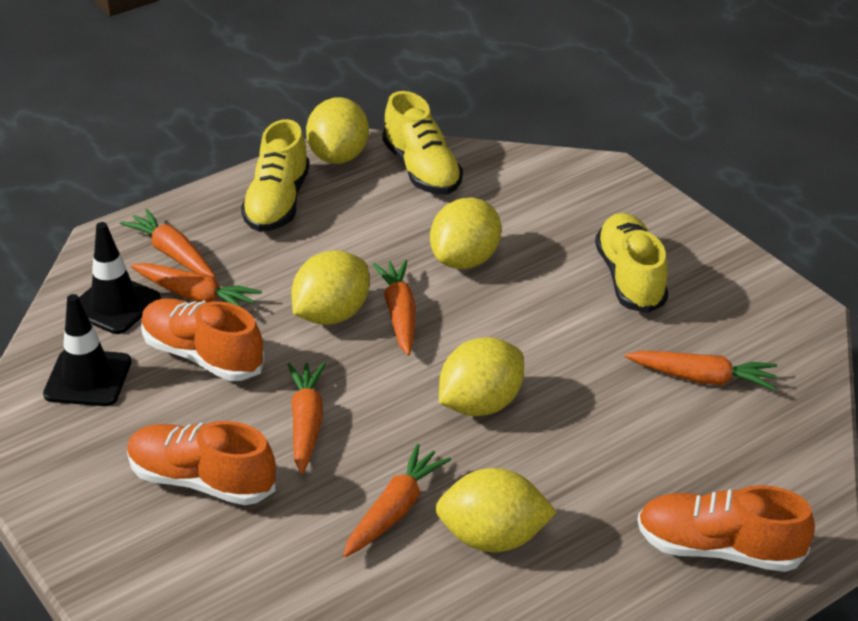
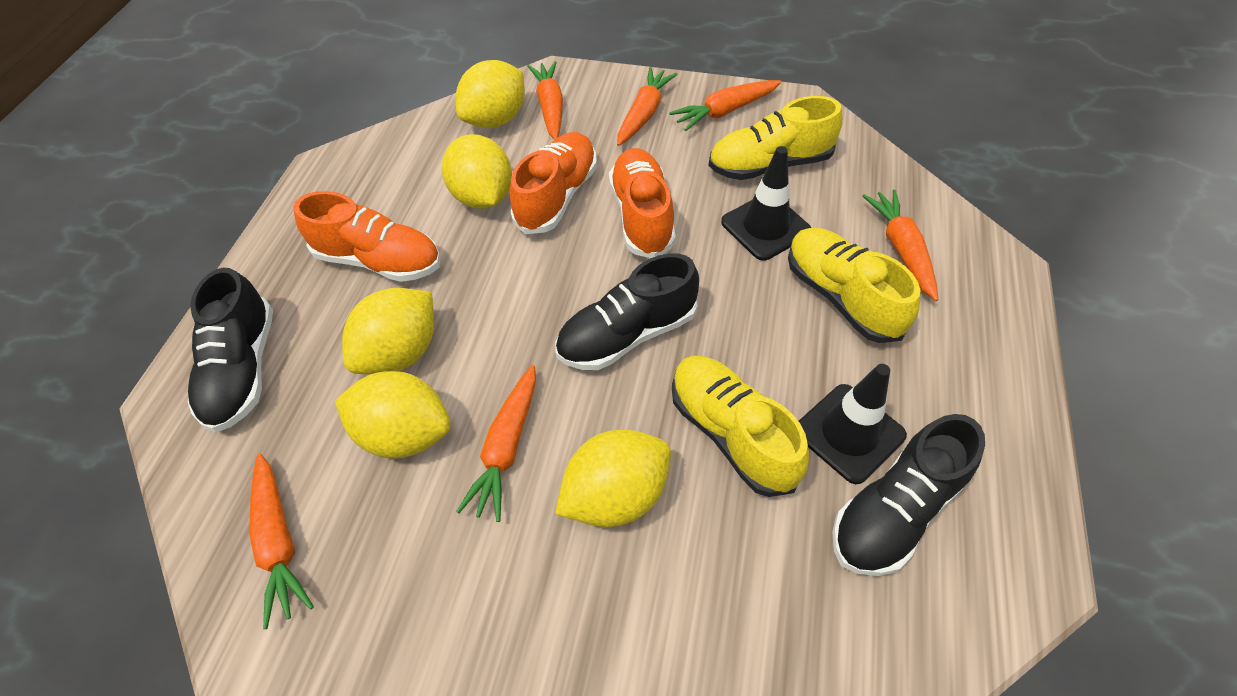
black shoe: none = 0 -> [188,268,273,432] [555,253,699,370] [832,414,985,576] = 3

